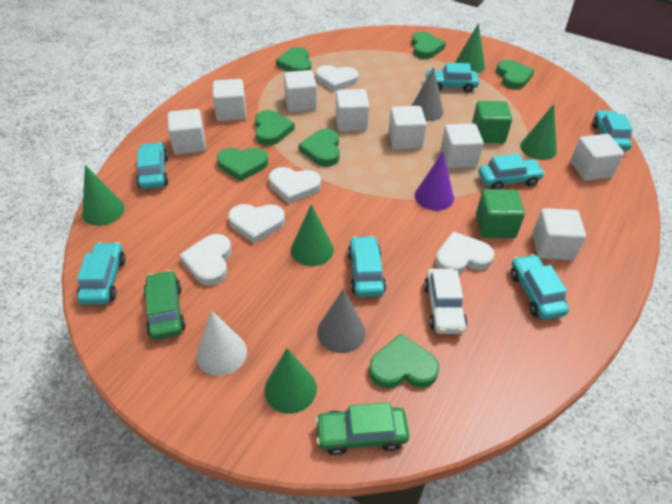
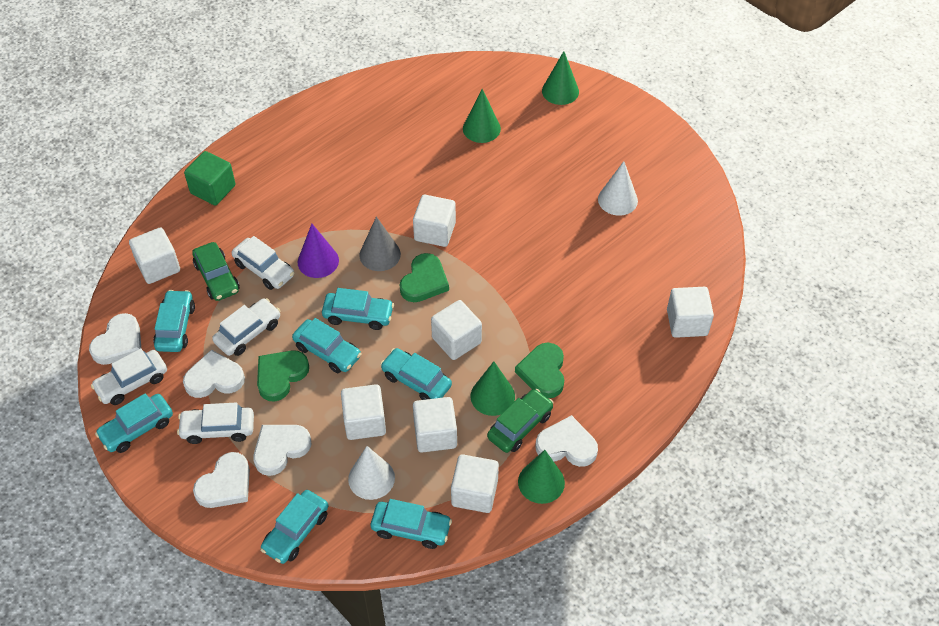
green cone: [82,165,125,226] [264,348,317,414] [291,204,334,266] [455,23,485,73] [520,104,557,160] = 5 -> [463,89,501,143] [471,361,515,416] [518,450,565,504] [542,51,579,105] = 4
green cube: [472,101,512,143] [476,189,525,238] = 2 -> [184,151,236,205] = 1
green heart: [217,148,268,181] [255,110,295,146] [276,47,311,72] [299,129,340,167] [369,334,439,388] [411,32,446,59] [496,60,534,89] = 7 -> [257,350,309,402] [400,253,449,302] [515,343,564,398] = 3
grey cone: [317,289,366,353] [412,67,443,121] = 2 -> [360,217,401,271] = 1
white car: [424,269,467,334] = 1 -> [91,349,167,405] [177,402,254,444] [212,298,281,356] [232,236,294,290] = 4
white cone: [196,310,247,376] = 1 -> [348,446,395,500] [598,161,638,216] = 2
white cube: [168,109,206,155] [213,79,247,121] [284,70,317,112] [336,89,369,131] [388,106,427,149] [441,123,483,168] [533,208,586,260] [571,134,624,181] = 8 -> [129,227,180,284] [341,384,386,440] [413,195,456,247] [413,397,457,452] [431,300,482,360] [451,454,499,513] [667,287,714,338] = 7

